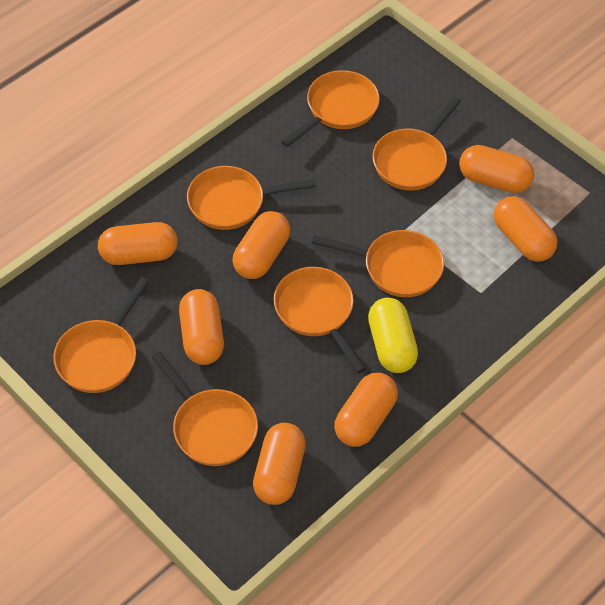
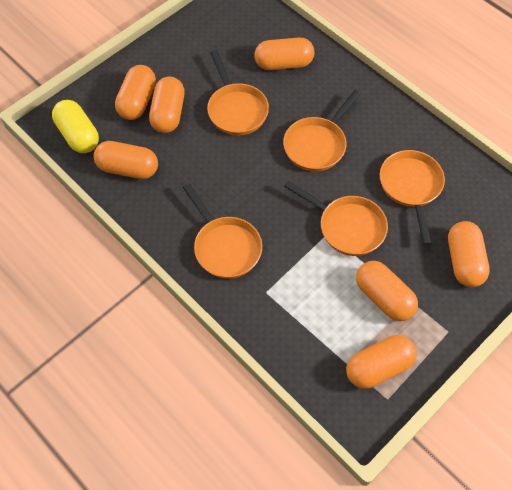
orange pan: [53,277,149,393] [152,351,258,466] [187,166,317,230] [274,267,366,373] [281,70,380,147] [312,230,444,297] [373,96,461,190] = 7 -> [183,183,262,279] [207,50,269,136] [283,90,361,171] [284,181,388,256] [380,150,445,245] = 5

